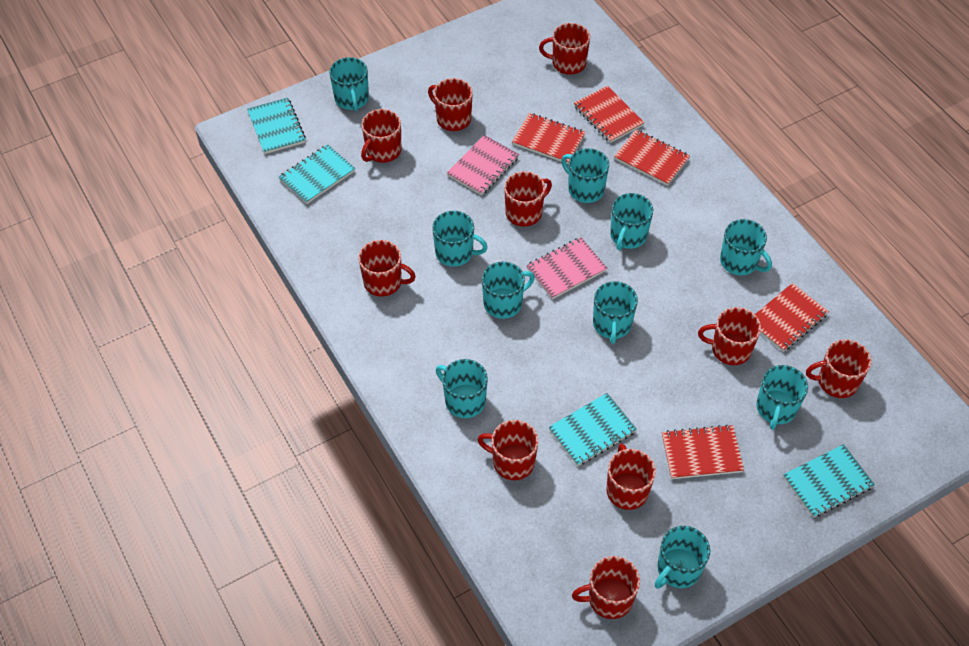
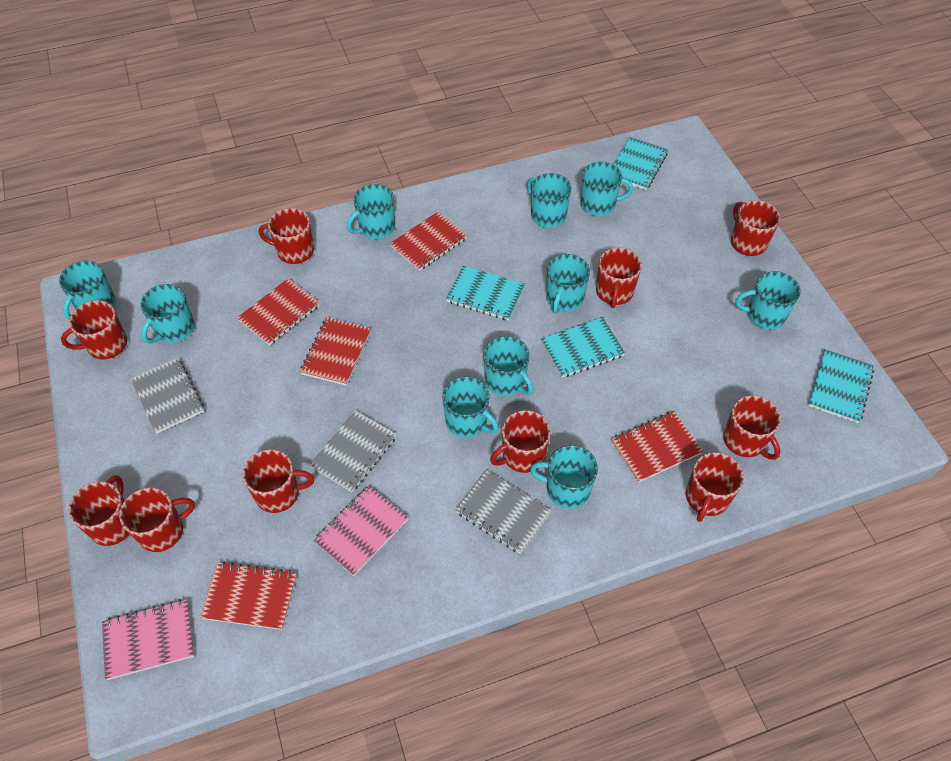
grey notebook: none = 0 -> [130,358,204,434] [309,410,396,492] [456,470,551,554] = 3

